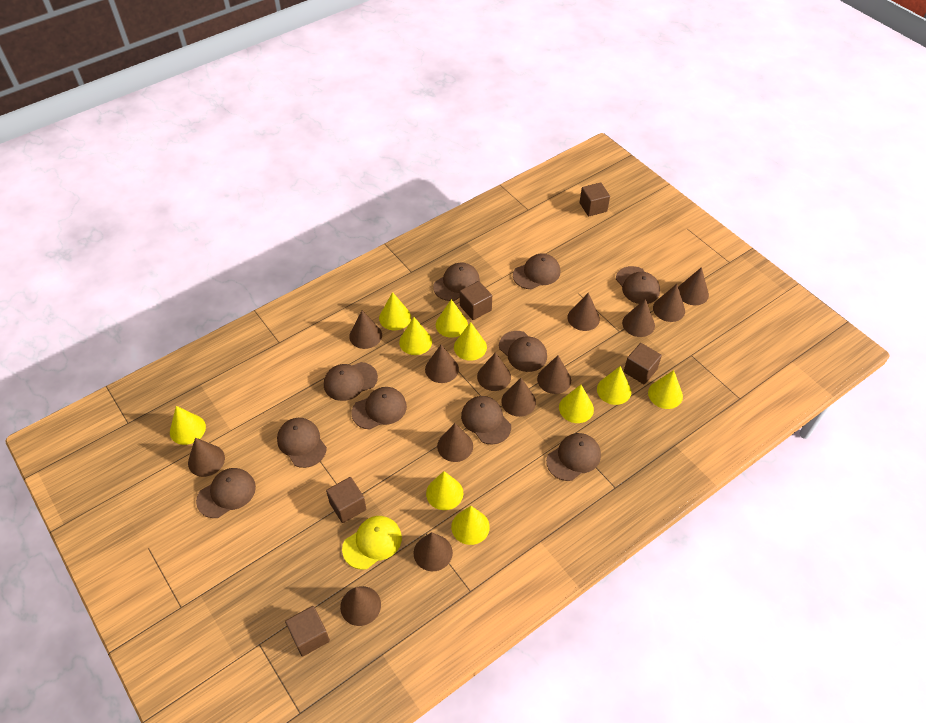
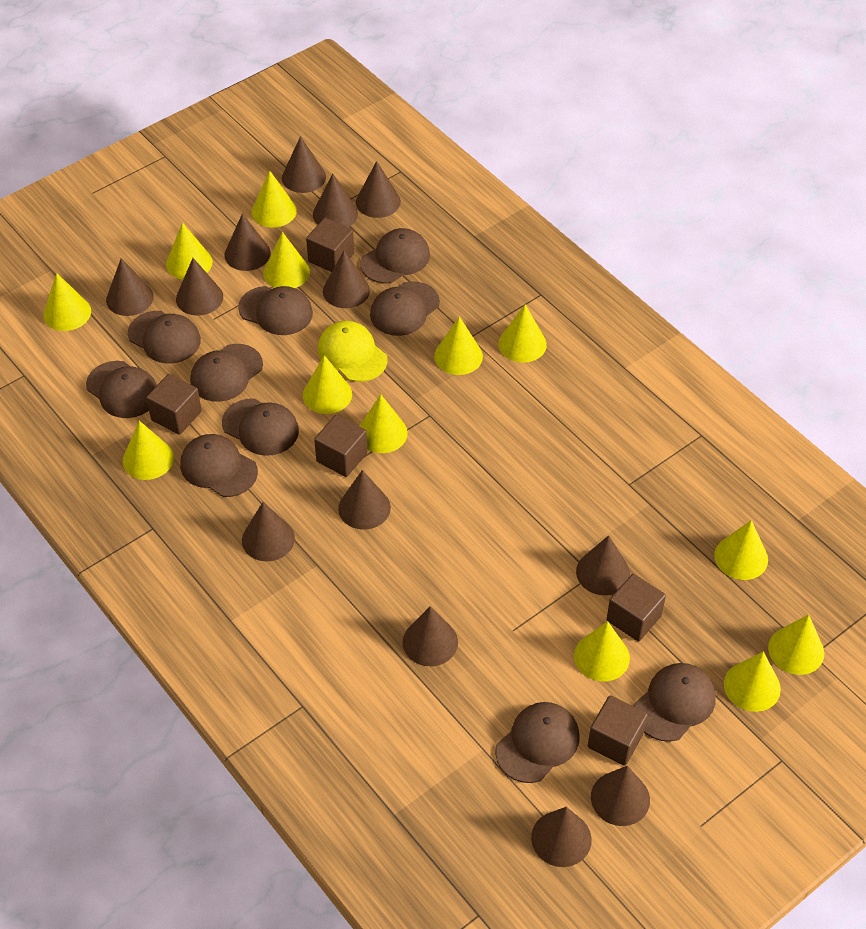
yellow cone: [170,406,206,445] [379,292,411,330] [399,317,432,355] [426,471,463,510] [436,299,468,338] [451,506,490,545] [454,322,487,361] [559,385,594,423] [597,366,631,405] [648,370,683,409] = 10 -> [43,273,91,331] [123,421,174,480] [166,222,213,280] [251,171,297,227] [263,232,310,288] [303,355,352,414] [359,394,408,453] [434,316,483,375] [498,304,547,363] [574,621,630,681] [714,520,768,580] [724,651,781,712] [768,614,824,675] = 13

